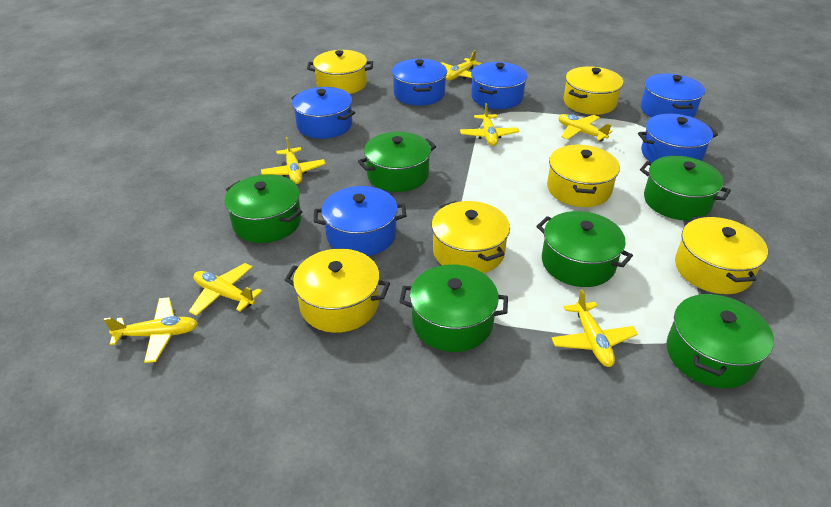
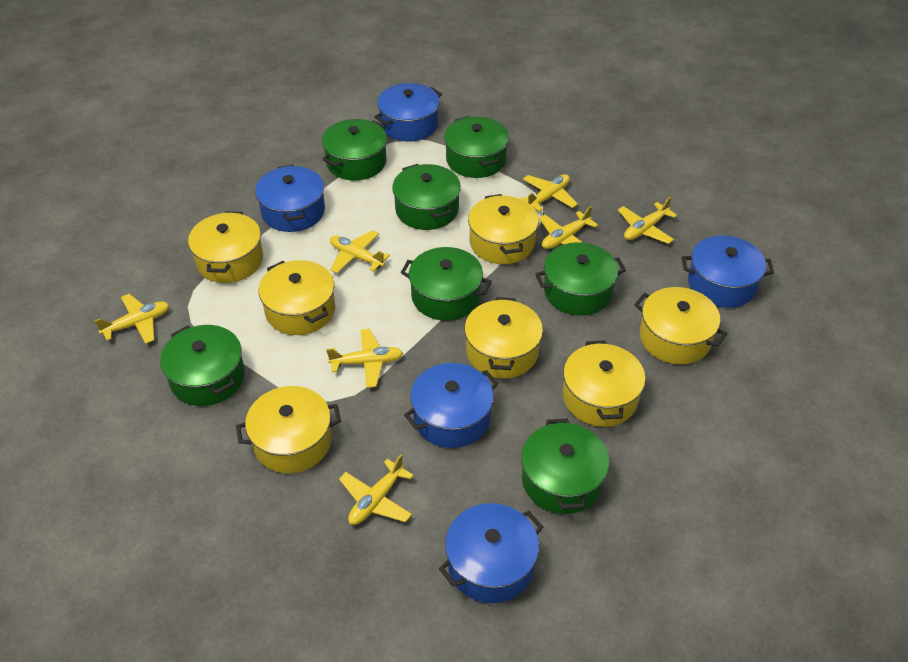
blue pot: [291,87,355,139] [314,186,406,256] [392,59,447,106] [471,62,527,109] [638,114,718,163] [641,73,705,118] = 6 -> [255,165,325,232] [374,83,442,141] [404,363,499,448] [439,503,543,603] [682,235,774,308] = 5
green pot: [224,174,302,243] [358,132,436,192] [399,264,508,352] [536,211,633,287] [640,156,731,221] [667,294,774,389] = 6 -> [160,325,245,406] [322,119,387,180] [392,164,461,230] [401,247,492,321] [444,116,509,178] [521,418,609,514] [535,242,626,316] = 7
yellow pot: [285,249,390,333] [307,50,373,94] [432,201,510,273] [547,144,620,207] [563,66,623,115] [675,216,768,294] = 6 -> [188,211,263,283] [236,386,341,473] [259,260,335,335] [464,297,543,378] [468,194,539,264] [563,340,646,427] [634,287,727,364] = 7

